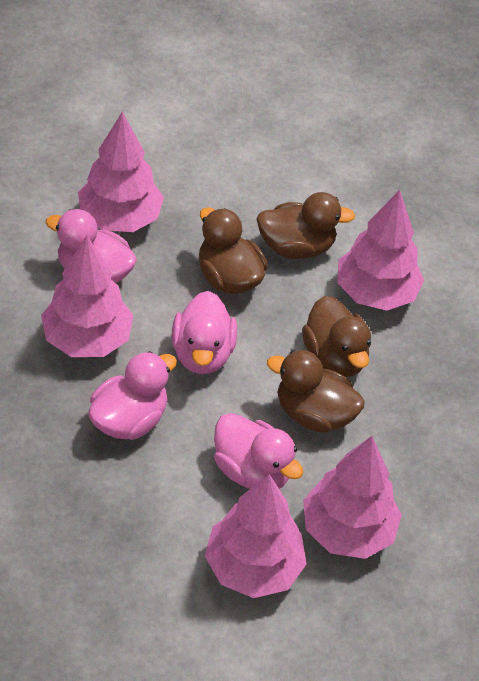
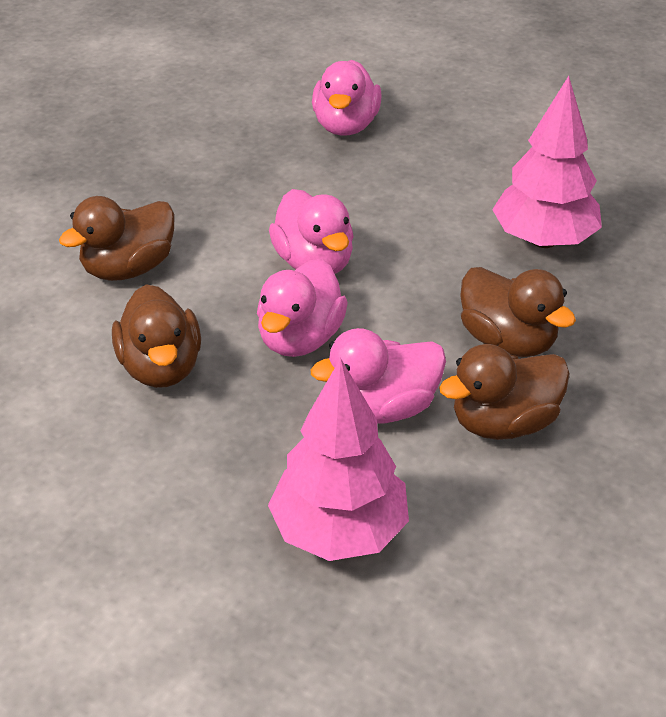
pink tree: [41,236,134,357] [78,112,164,232] [205,474,307,598] [303,436,402,559] [337,190,424,311] = 5 -> [268,358,409,561] [492,76,602,248] = 2

